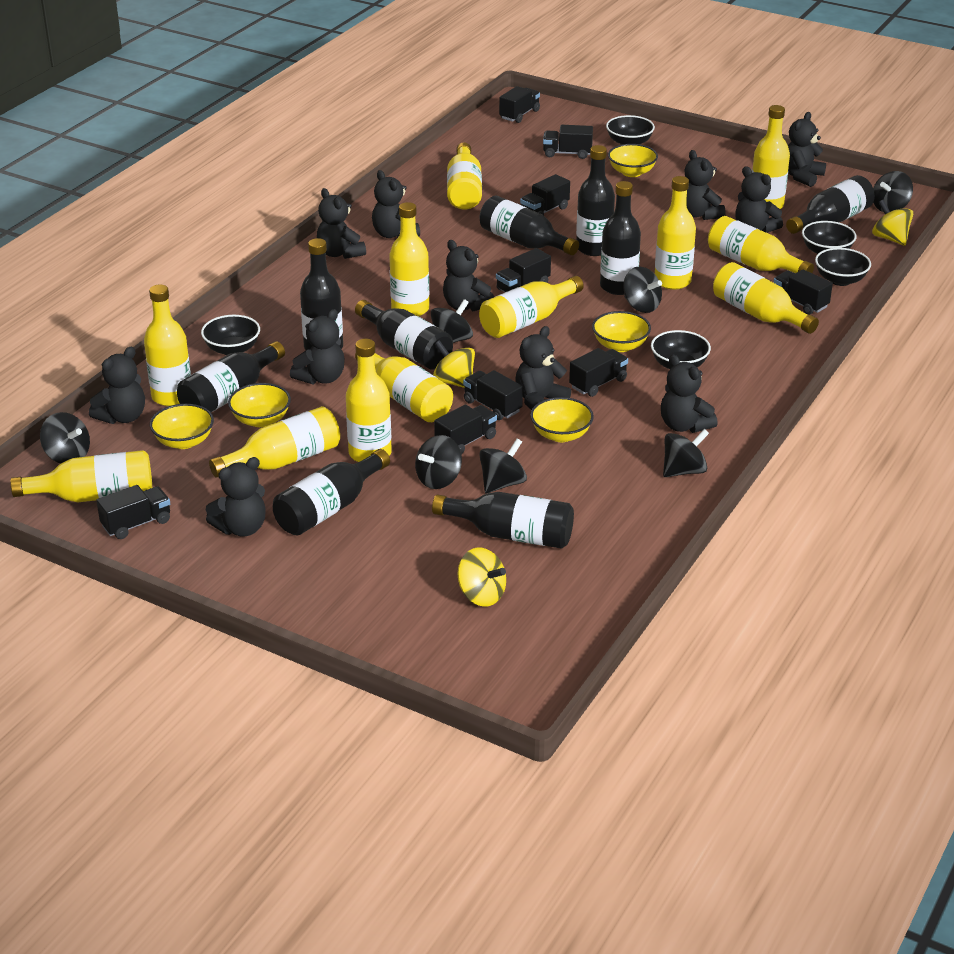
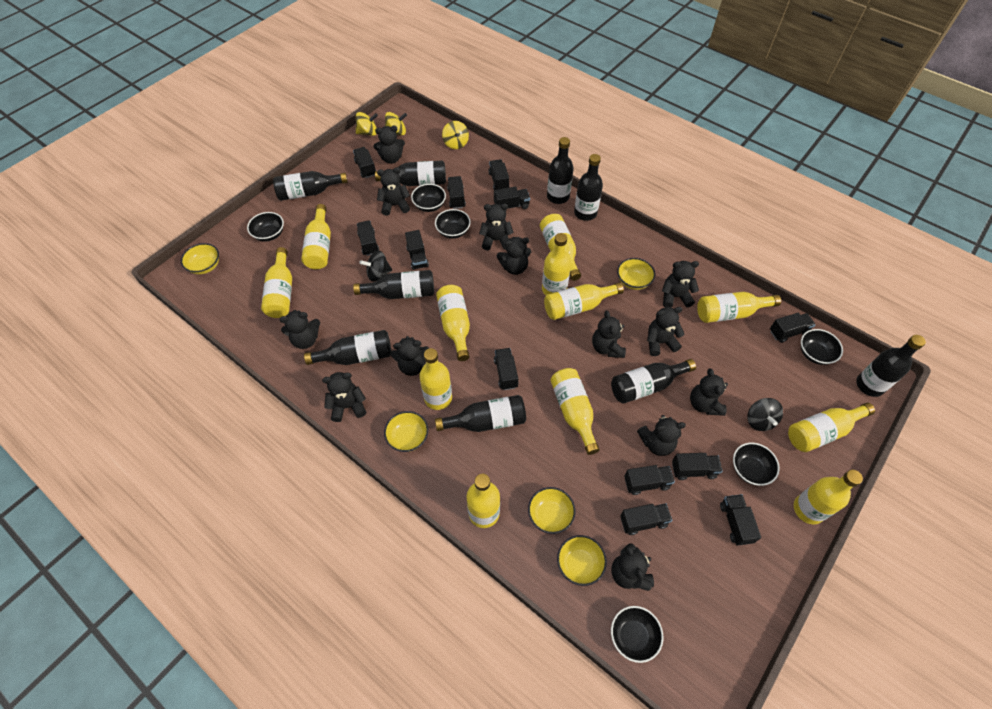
black bowl: [201,315,260,355] [606,115,655,145] [651,330,711,369] [802,221,857,254] [815,248,871,286] = 5 -> [247,212,284,242] [411,184,446,212] [435,209,471,239] [611,606,664,663] [733,443,780,486] [801,329,843,365] = 6
black spinning top: [40,412,90,464] [415,435,462,489] [431,299,473,343] [479,439,527,493] [623,267,662,313] [663,429,709,477] [873,171,913,212] = 7 -> [360,251,392,282] [747,398,783,431] = 2
black teddy bear: [89,346,145,424] [206,457,266,537] [290,309,345,384] [317,188,366,259] [372,170,420,238] [443,240,494,311] [515,326,571,410] [661,354,718,433] [685,150,726,220] [735,166,783,233] [788,112,826,187] = 11 -> [280,310,320,349] [322,372,366,422] [373,126,405,164] [377,167,410,216] [391,336,429,376] [479,204,514,250] [497,237,531,275] [592,310,626,358] [611,543,654,591] [637,415,686,456] [647,307,684,356] [662,261,699,307] [690,368,728,416] = 13
black truck: [96,485,170,539] [434,404,497,455] [463,370,523,420] [496,248,551,292] [499,86,540,123] [520,174,570,215] [543,125,593,159] [569,348,628,397] [773,269,833,315] = 9 -> [353,147,376,178] [357,221,379,256] [405,230,429,270] [447,176,466,209] [488,159,509,190] [494,187,530,211] [494,348,519,390] [620,503,672,535] [624,465,675,495] [672,453,723,480] [720,494,761,546] [770,313,815,343] = 12

